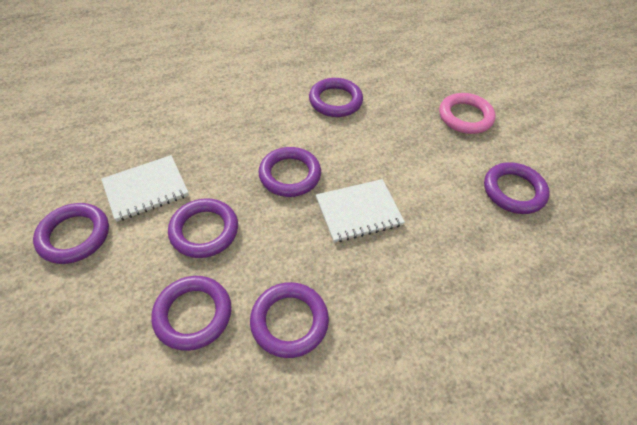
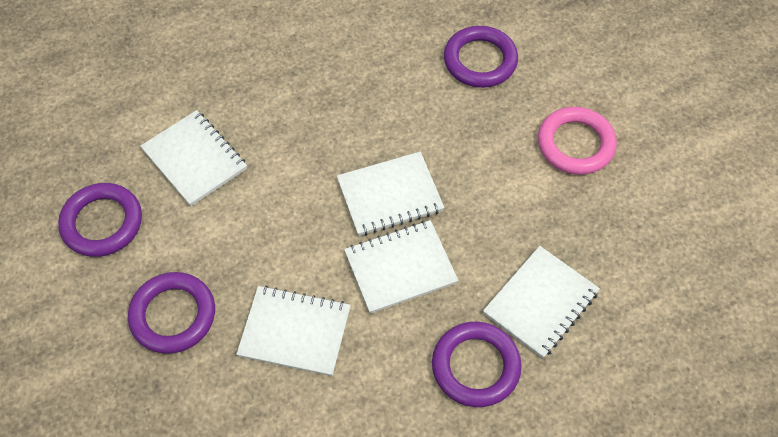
purple ring: [33,203,109,264] [151,276,231,351] [168,198,238,258] [250,282,329,358] [258,147,321,197] [309,78,363,117] [484,162,550,214] = 7 -> [58,183,142,257] [128,272,215,354] [432,322,522,407] [444,26,518,88] = 4
white notebook: [101,155,189,222] [316,179,405,242] = 2 -> [140,110,247,206] [236,286,351,376] [337,152,444,236] [344,220,458,314] [483,246,600,359] = 5

